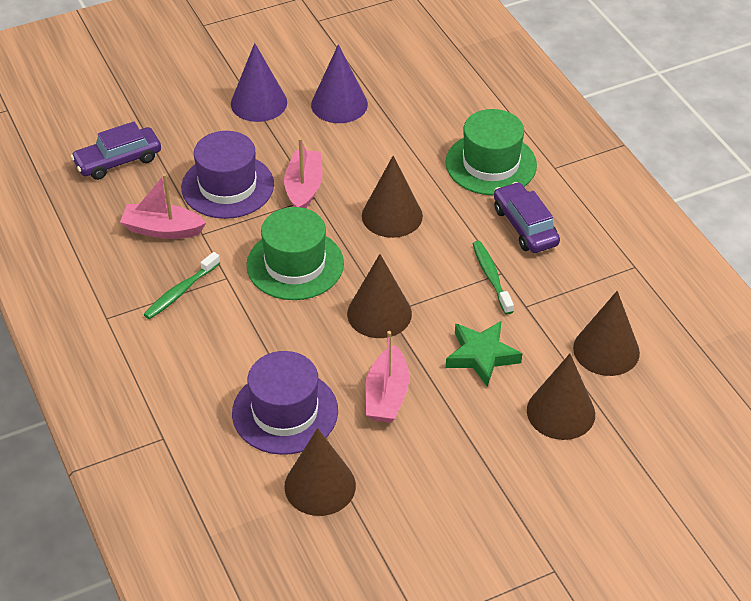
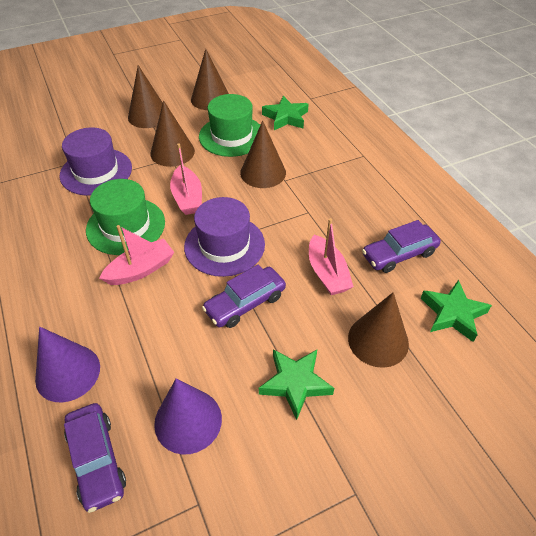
green star: [446,321,522,386] = 1 -> [259,349,334,420] [262,96,309,130] [421,280,492,342] = 3
green toothbrush: [143,252,220,319] [473,241,514,315] = 2 -> none = 0
purple car: [71,122,161,180] [494,182,560,253] = 2 -> [64,403,126,513] [202,265,286,328] [362,220,441,273] = 3

